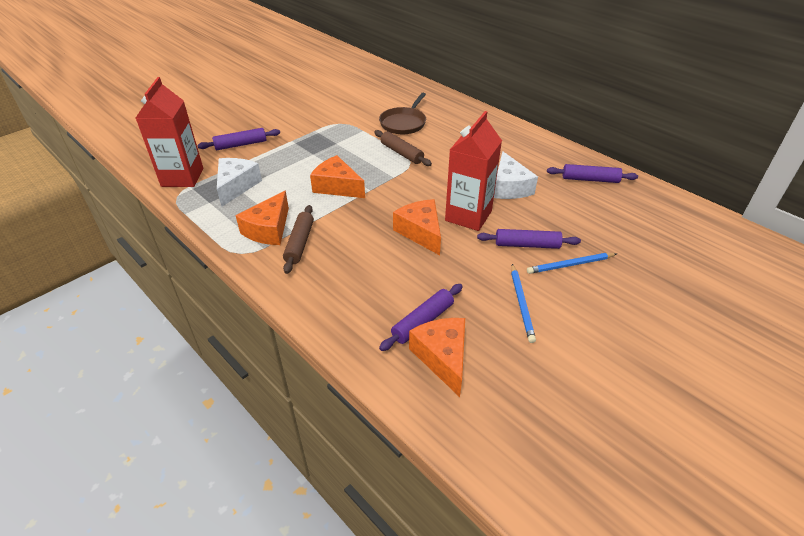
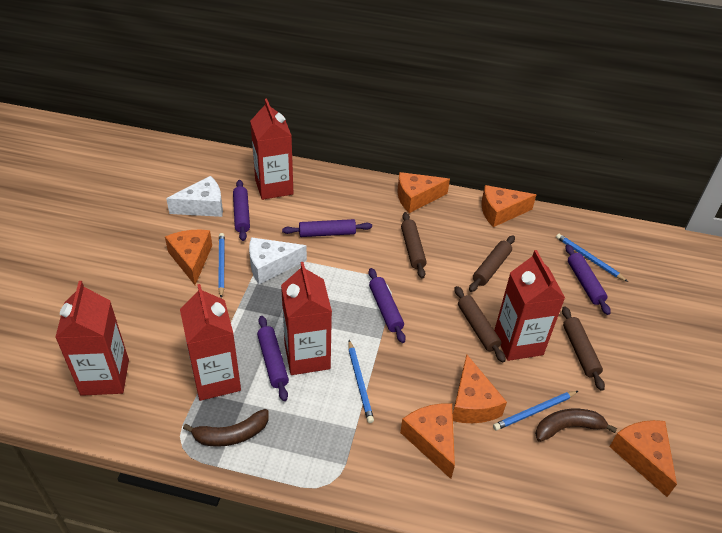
blue pencil: [511,264,536,343] [527,253,617,274] = 2 -> [218,233,225,298] [348,340,374,423] [493,391,578,431] [556,234,628,282] = 4
brown banana: none = 0 -> [183,409,269,447] [535,409,617,442] = 2
brown pan: [379,93,426,134] = 1 -> none = 0
brown rolling pin: [283,205,314,274] [374,130,432,166] = 2 -> [401,212,427,278] [455,286,506,362] [469,235,515,292] [562,306,605,391] = 4
orange cheese: [235,191,289,245] [310,155,365,198] [393,199,441,255] [409,318,465,397] = 4 -> [165,230,212,285] [397,172,450,213] [400,404,455,479] [453,355,507,423] [481,185,536,227] [610,420,677,497] = 6
purple rolling pin: [198,128,280,150] [379,284,463,351] [477,229,581,249] [547,164,638,183] = 4 -> [233,180,250,241] [257,316,289,401] [282,219,372,237] [369,268,406,343] [565,244,611,315] = 5
red carton: [136,77,203,187] [445,111,502,231] = 2 -> [55,281,129,396] [180,284,241,401] [250,98,294,200] [281,262,332,375] [494,250,565,361] = 5

